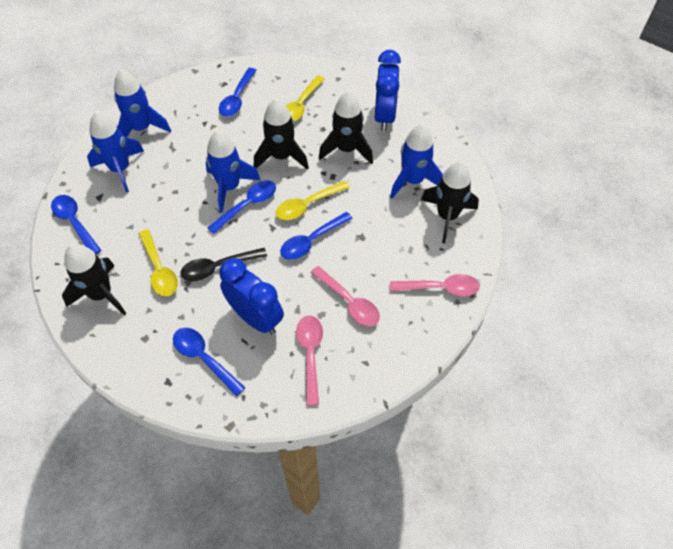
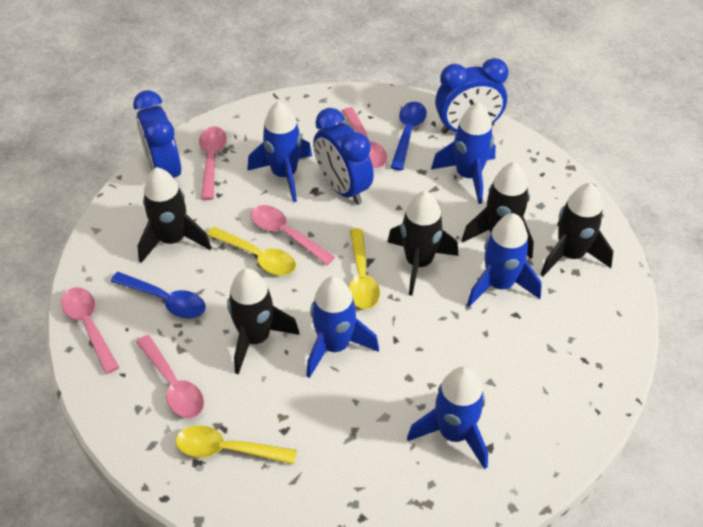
black rocket: [62,244,126,315] [254,98,309,170] [319,91,373,164] [421,161,479,243] = 4 -> [138,167,212,263] [227,268,300,374] [388,191,458,296] [462,162,534,259] [540,183,613,276] = 5
black spoon: [180,248,267,281] = 1 -> none = 0
blue clock: [219,258,284,335] [375,50,401,131] = 2 -> [133,90,181,178] [313,108,374,205] [435,58,509,134] = 3
blue rocket: [87,111,144,193] [114,69,171,137] [205,130,260,213] [390,124,443,199] = 4 -> [247,101,312,202] [306,276,379,378] [407,366,488,469] [431,102,496,204] [467,213,542,307] = 5
blue spoon: [51,195,101,254] [173,328,246,396] [207,180,276,234] [219,68,257,117] [280,212,353,260] = 5 -> [110,272,206,318] [390,102,427,170] = 2
pink spoon: [296,315,323,405] [310,266,380,326] [390,274,480,297] = 3 -> [61,287,119,374] [136,335,204,418] [199,126,227,200] [250,205,335,265] [342,107,387,168] = 5

